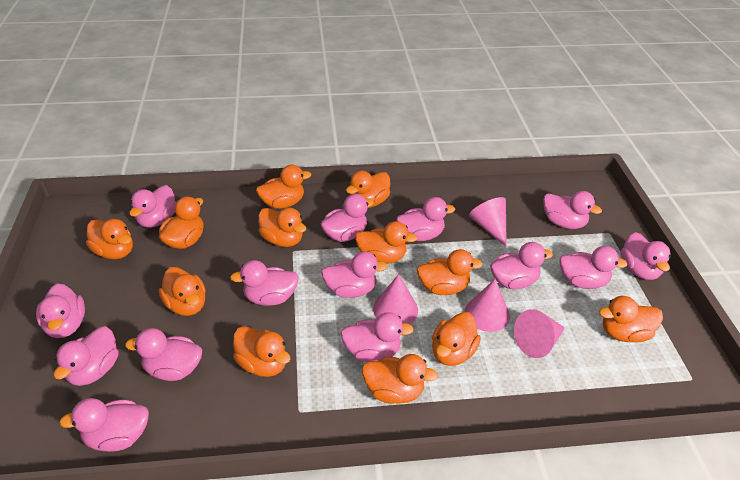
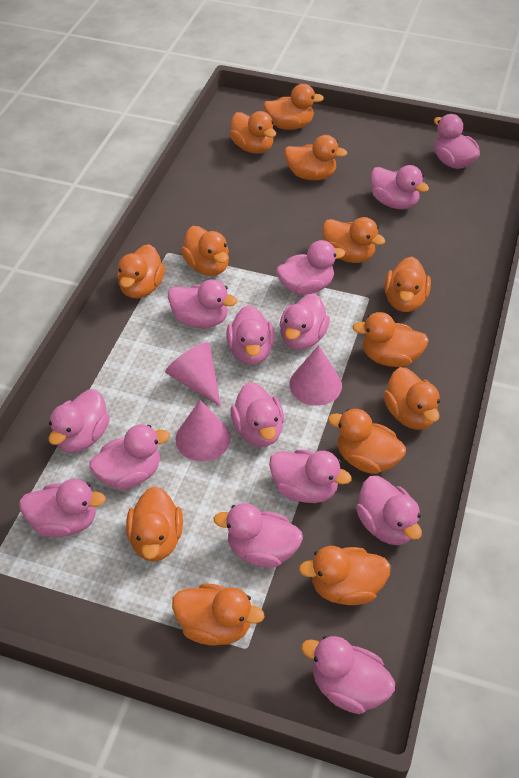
orange duck: [86,219,133,259] [159,196,204,249] [159,267,206,316] [233,326,290,377] [256,165,311,209] [258,207,306,247] [346,171,390,208] [355,221,418,264] [362,354,438,404] [417,249,483,295] [432,312,481,366] [599,296,663,342] = 12 -> [117,244,165,298] [126,486,183,562] [172,584,264,645] [181,226,229,276] [230,111,276,154] [263,84,324,130] [284,135,347,180] [299,546,391,605] [323,217,385,263] [328,409,406,474] [353,312,429,367] [384,257,431,312] [384,367,440,430] = 13
pink cone: [373,274,418,324] [465,279,510,332] [469,197,507,247] [514,309,565,358] = 4 -> [165,342,221,407] [176,400,231,461] [289,345,342,406] = 3

